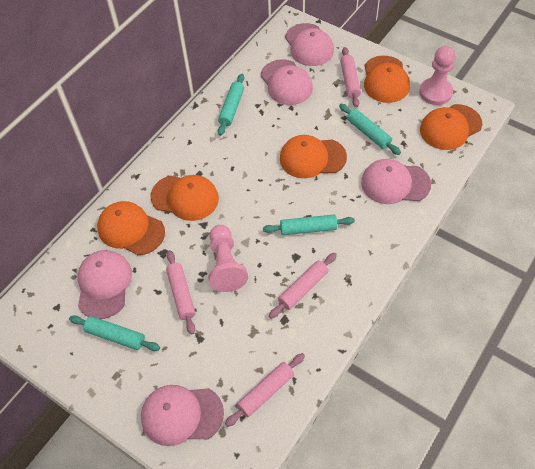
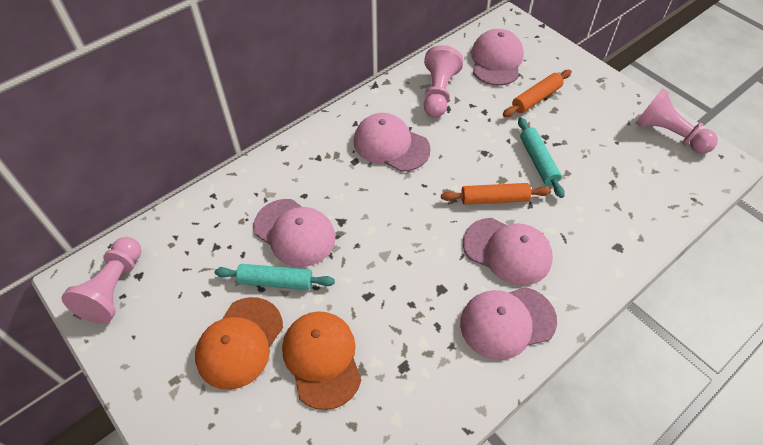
orange cap: [97,201,165,255] [150,175,219,221] [280,135,347,178] [364,56,410,103] [420,104,482,150] = 5 -> [195,297,283,390] [282,311,361,410] = 2
orange rolling pin: none = 0 -> [441,183,551,205] [503,70,572,117] = 2
pink pawn: [208,225,248,292] [419,46,455,105] = 2 -> [61,237,141,324] [424,45,463,117] [636,88,718,154] = 3
pink rolling pin: [166,250,195,335] [225,353,305,427] [269,253,337,319] [340,47,361,107] = 4 -> none = 0
turquoise rolling pin: [69,315,160,351] [218,74,244,136] [263,214,355,235] [339,104,401,155] = 4 -> [215,264,335,290] [518,117,565,198] = 2

